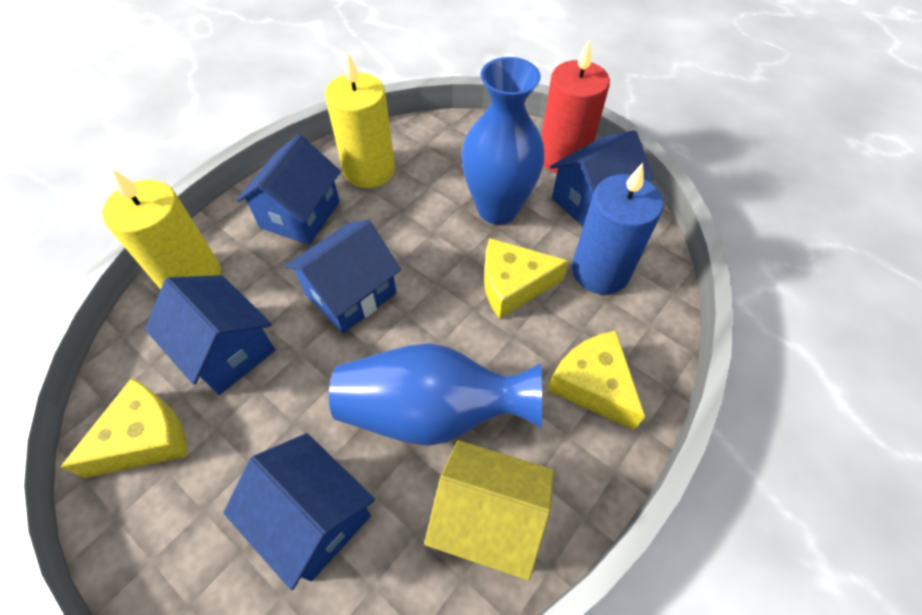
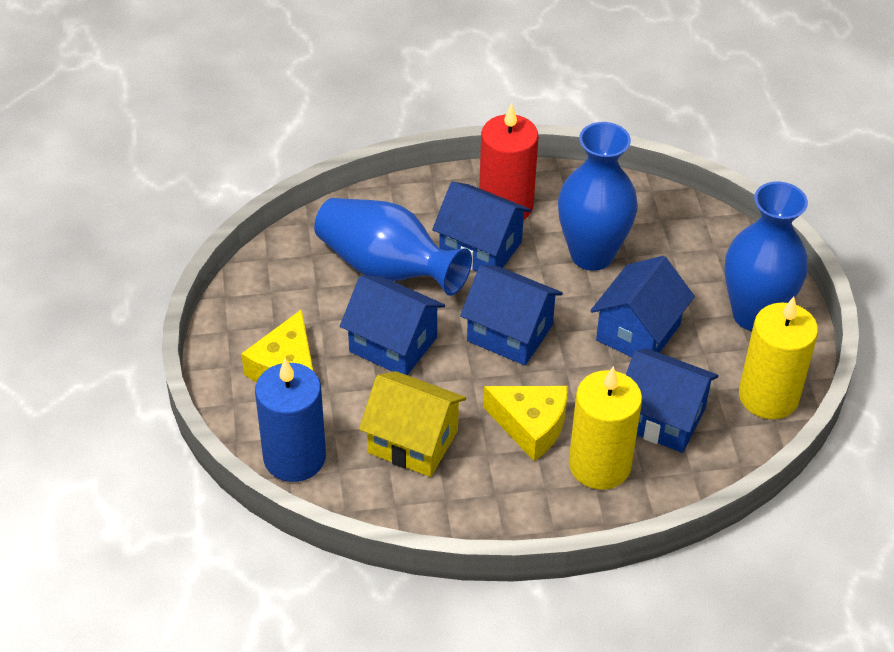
blue vase: [329,343,542,446] [461,57,545,225] = 2 -> [314,198,472,296] [558,122,638,271] [724,182,808,331] = 3
yellow cheese: [60,378,187,478] [484,238,569,319] [547,331,645,430] = 3 -> [241,309,313,383] [483,386,568,461] = 2

